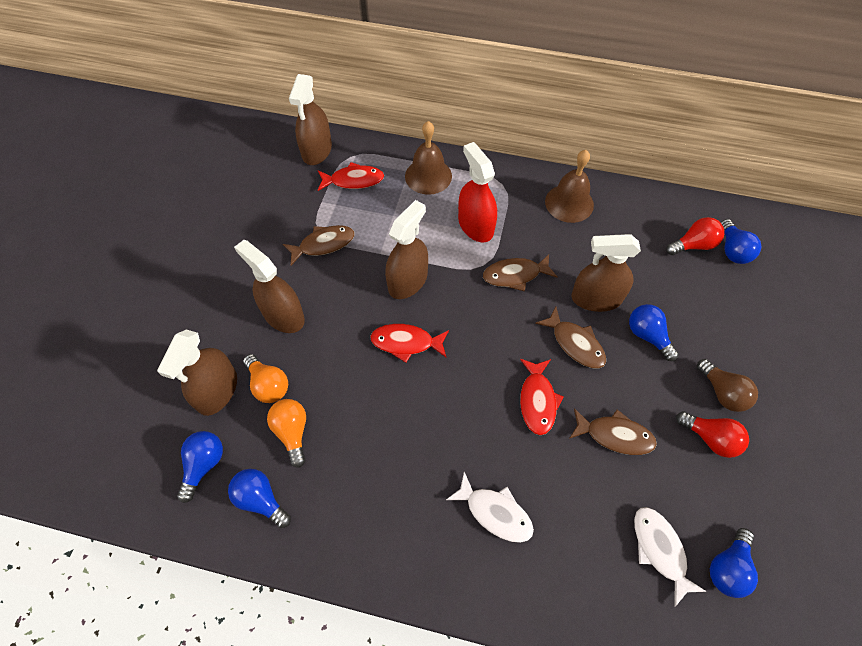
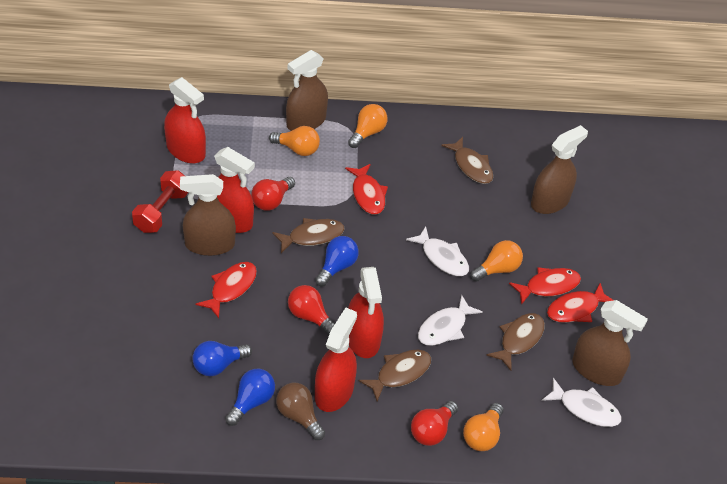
blue light bulb: [177,431,223,503] [228,469,291,528] [629,304,679,361] [710,528,758,598] [721,219,761,264] = 5 -> [192,341,252,376] [225,369,275,426] [315,236,359,286] = 3
brown bell: [405,121,452,195] [545,150,594,223] = 2 -> none = 0
brown spray bottle: [157,329,237,416] [234,240,305,333] [289,74,332,165] [385,200,428,299] [571,234,641,312] = 5 -> [180,174,236,256] [286,50,328,131] [531,125,588,214] [572,300,648,386] = 4
orange light bulb: [243,354,288,403] [267,399,306,468] = 2 -> [269,126,320,156] [348,104,387,148] [463,403,504,451] [470,240,523,282] = 4
red dumbbell: none = 0 -> [132,170,189,233] = 1
red fish: [318,162,384,191] [370,324,449,363] [520,359,563,435] = 3 -> [195,262,257,318] [345,164,388,215] [509,267,581,305] [547,283,613,323] = 4
red light bulb: [666,217,725,255] [676,411,749,458] = 2 -> [251,177,295,211] [288,285,335,335] [411,401,458,446] = 3
red spray bottle: [458,142,497,242] = 1 -> [164,77,206,163] [214,147,255,233] [315,307,357,412] [348,267,384,358] = 4
white fish: [446,472,534,543] [634,507,707,607] = 2 -> [406,227,469,276] [418,295,483,346] [542,378,622,427] = 3

